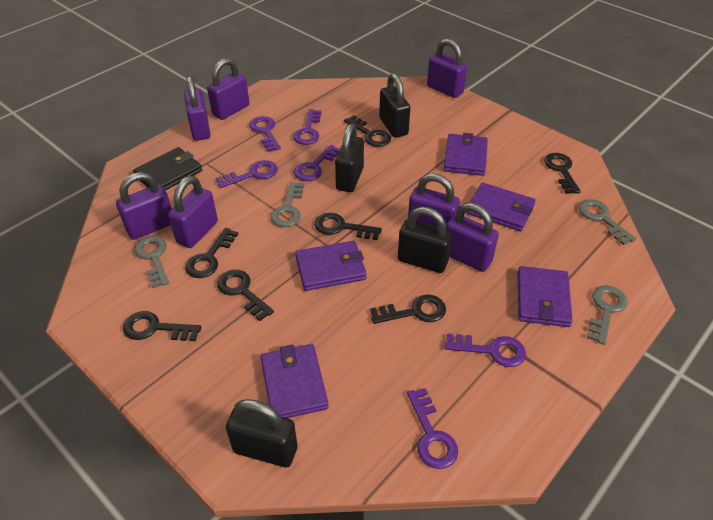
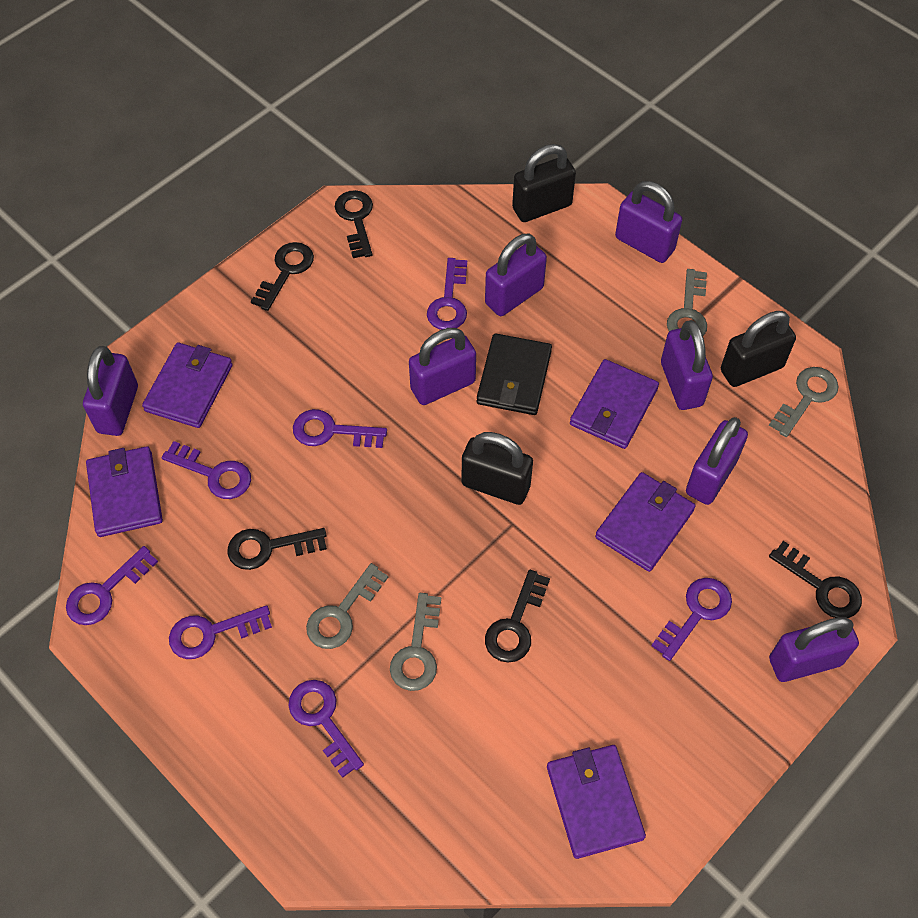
black key: [123,311,201,341] [185,228,238,278] [217,270,274,321] [315,213,382,240] [344,115,391,147] [370,295,446,324] [544,153,581,194] = 7 -> [228,528,327,570] [251,242,314,311] [335,190,373,258] [485,570,550,663] [769,541,862,618] = 5
black padlock: [226,399,298,467] [335,124,364,192] [379,73,410,138] [398,207,452,273] = 4 -> [462,432,533,505] [512,144,576,222] [721,311,796,387] = 3
purple key: [216,160,278,188] [249,116,281,152] [293,109,321,145] [294,145,340,181] [407,388,458,469] [445,333,526,367] = 6 -> [66,546,158,625] [162,441,251,499] [169,605,272,659] [288,680,364,778] [293,409,387,448] [427,258,467,330] [651,578,732,661] = 7

